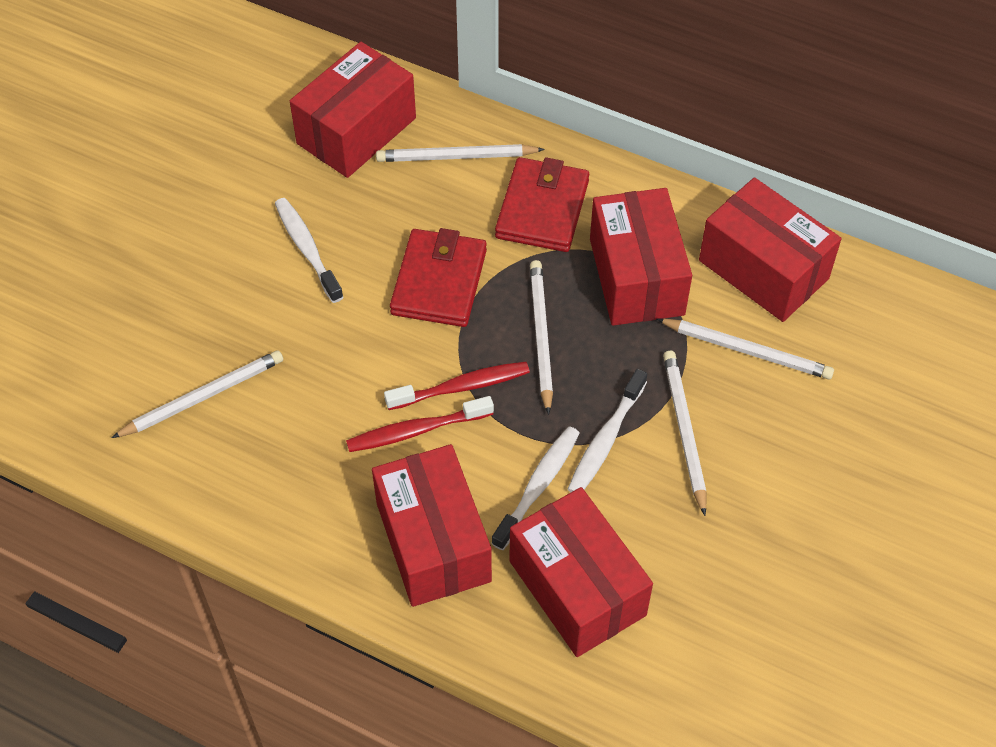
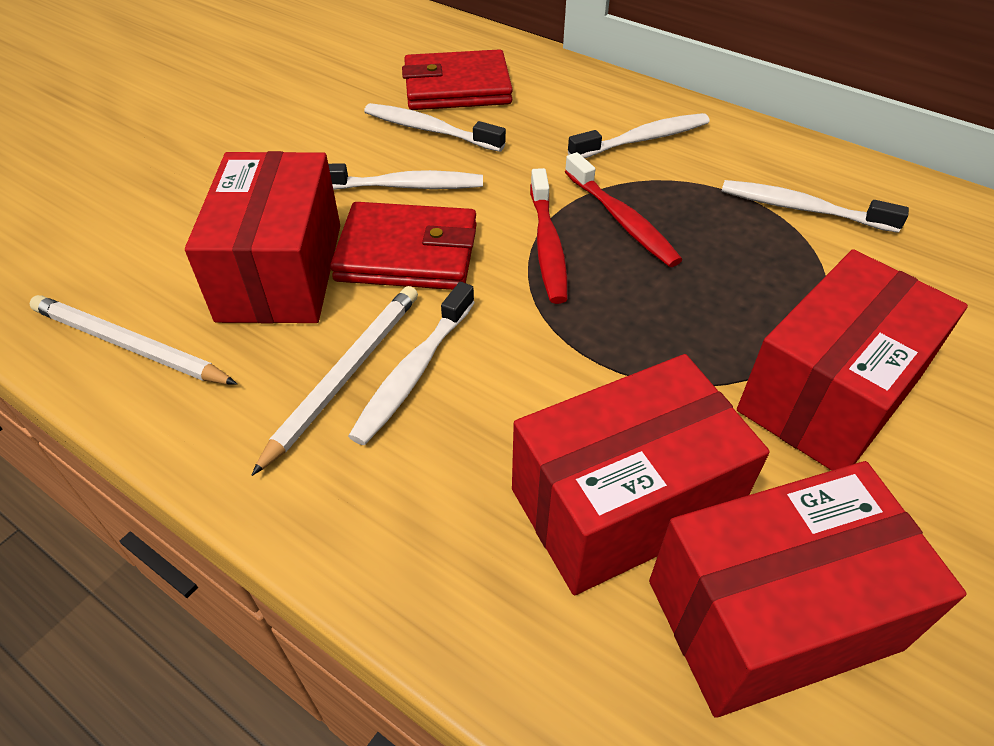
red box: [290,42,416,178] [372,444,492,607] [509,487,653,657] [590,188,692,326] [699,177,841,322] = 5 -> [185,151,340,323] [512,354,770,595] [649,461,967,718] [737,249,968,471] = 4
white pencil: [112,350,283,438] [376,144,545,162] [530,260,553,415] [657,318,834,379] [663,351,706,516] = 5 -> [30,295,237,385] [251,286,418,476] = 2
white toothbrush: [275,198,344,303] [491,426,580,550] [567,369,647,492] = 3 -> [328,164,483,190] [348,282,475,445] [364,103,506,152] [568,113,710,158] [722,180,909,233] = 5

